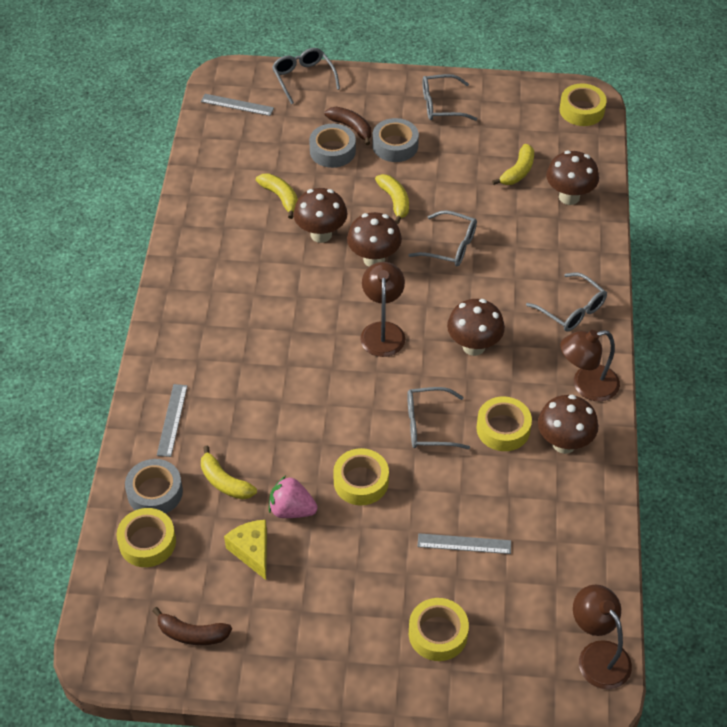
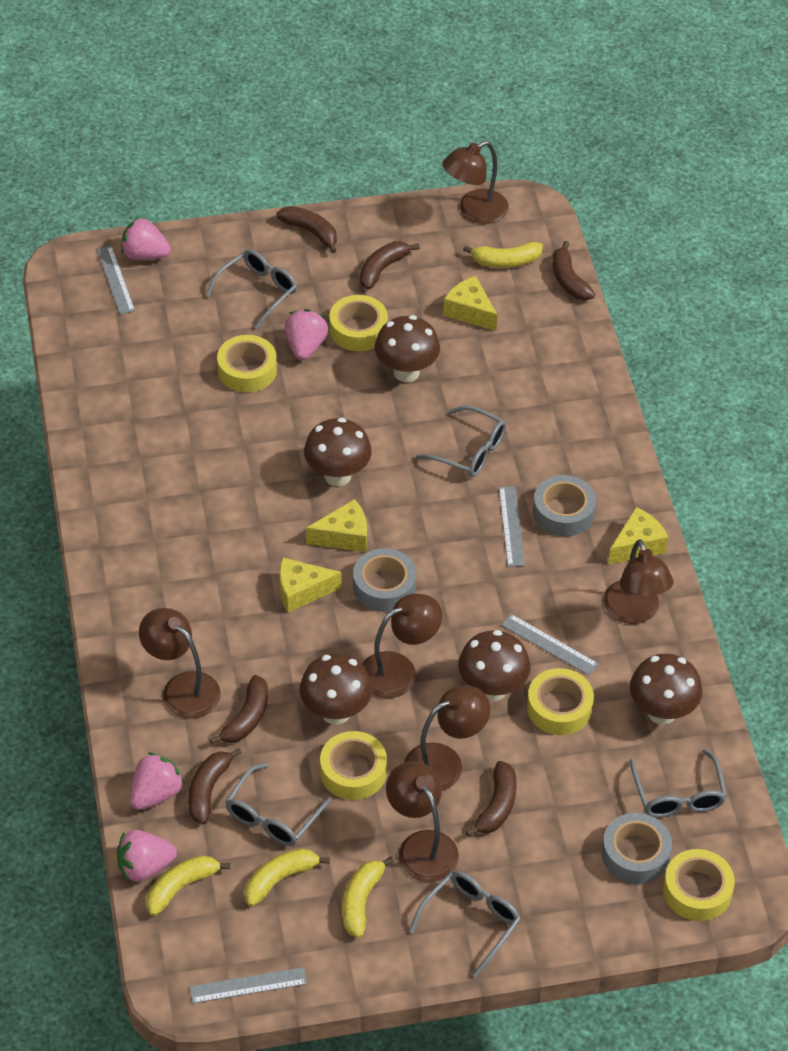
brown banana: [152,607,232,645] [324,107,371,145] = 2 -> [188,748,242,824] [209,675,268,744] [276,206,337,253] [360,241,420,290] [465,761,517,837] [553,241,595,300] = 6
brown lamp: [360,262,405,357] [560,330,620,401] [573,584,632,689] = 3 -> [139,608,221,719] [362,594,442,698] [386,761,459,882] [404,686,490,791] [442,141,509,224] [603,539,674,624] = 6
grey ruler: [157,384,187,457] [201,94,274,116] [417,533,511,554] = 3 -> [97,246,135,314] [189,967,307,1004] [499,486,525,567] [502,614,599,676] = 4
pink strawberry: [269,475,318,518] = 1 -> [117,830,177,882] [121,217,171,260] [130,752,185,810] [285,309,328,360] = 4
yellow cheese: [224,520,267,580] = 1 -> [279,558,341,613] [306,499,367,552] [443,276,497,331] [608,507,669,564] = 4

